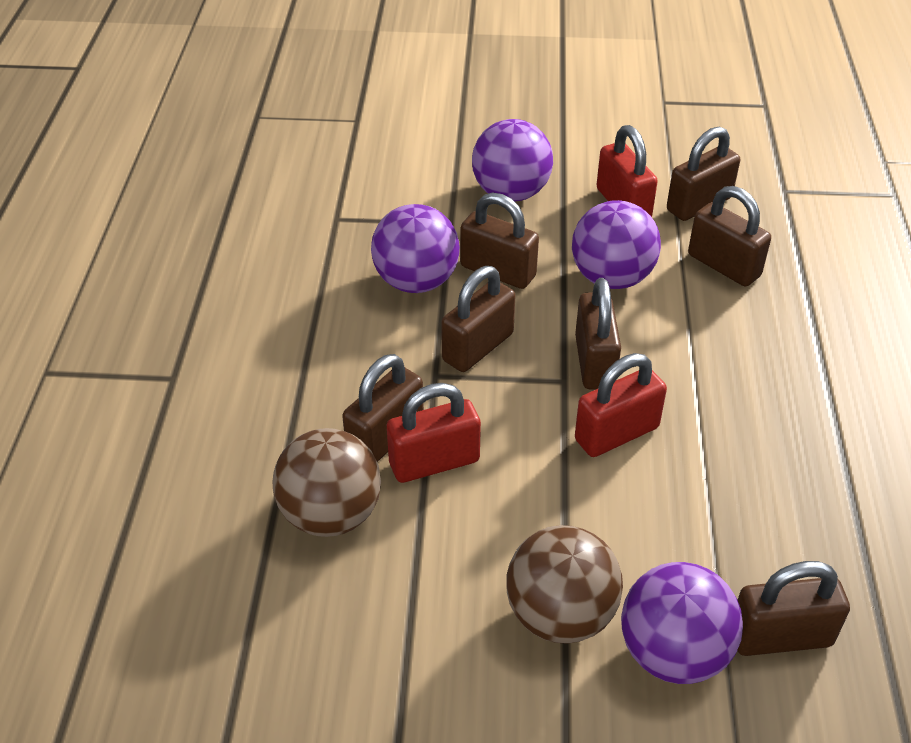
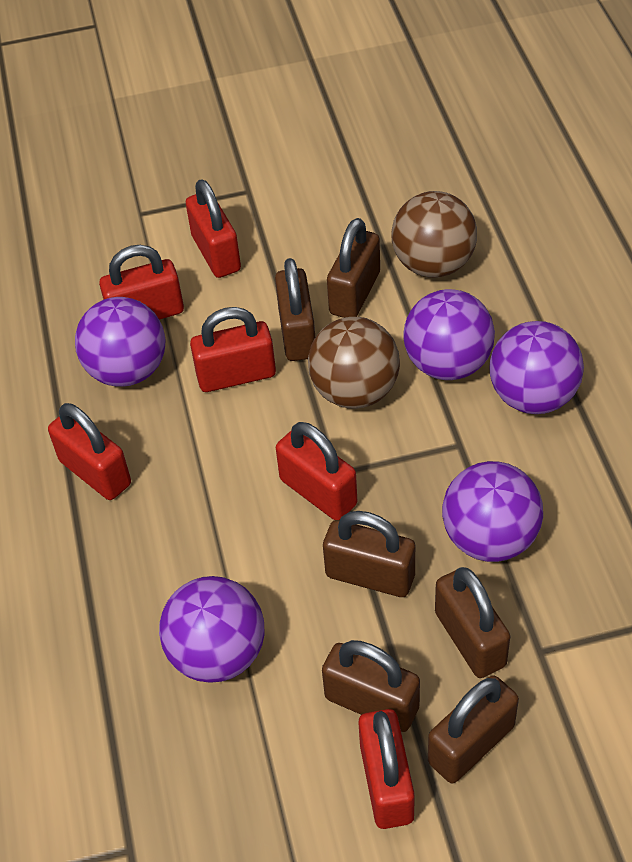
brown padlock: [342,354,424,462] [441,266,516,372] [460,192,539,289] [575,278,621,390] [667,127,740,221] [688,186,771,287] [737,561,850,656] = 7 -> [275,258,315,361] [322,640,420,732] [323,511,415,597] [327,218,380,318] [428,675,519,784] [435,567,510,678] = 6
purple ball: [371,204,460,293] [472,119,553,202] [572,200,661,289] [621,562,743,684] = 4 -> [75,297,165,387] [159,576,265,683] [404,289,495,380] [442,461,543,562] [490,321,584,414] = 5
red padlock: [387,383,481,483] [575,353,667,457] [597,125,658,217] = 3 -> [48,403,131,500] [99,245,184,319] [186,179,241,278] [190,307,276,392] [276,422,357,520] [358,709,415,829] = 6

